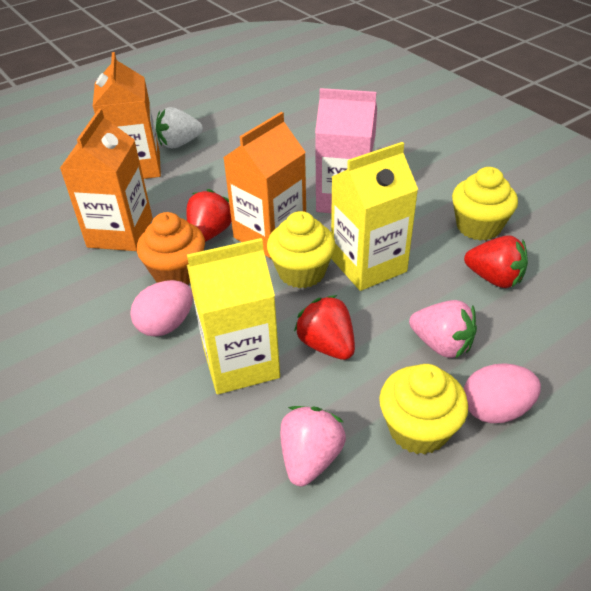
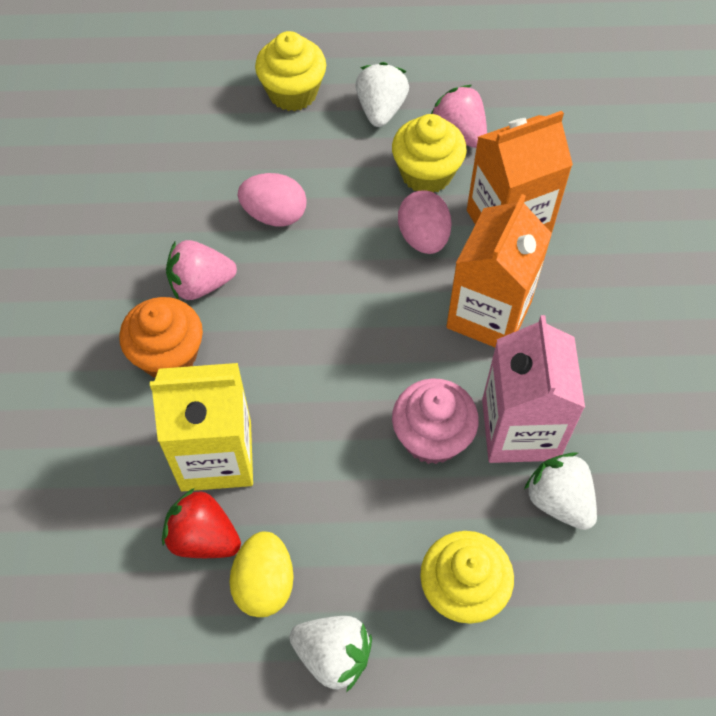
orange carton: [60,109,153,251] [93,52,161,179] [223,112,306,258] = 3 -> [446,194,552,347] [467,111,573,233] = 2
pink cupcake: none = 0 -> [392,378,479,464] = 1
red strawberry: [186,189,231,242] [294,295,355,360] [464,235,528,288] = 3 -> [162,488,241,558] = 1
white strawberry: [156,107,203,148] = 1 -> [289,616,372,692] [355,62,409,127] [524,452,597,530] = 3
yellow carton: [187,238,280,395] [331,142,418,291] = 2 -> [150,363,253,491] = 1
yellow egg: none = 0 -> [229,532,294,617] = 1

